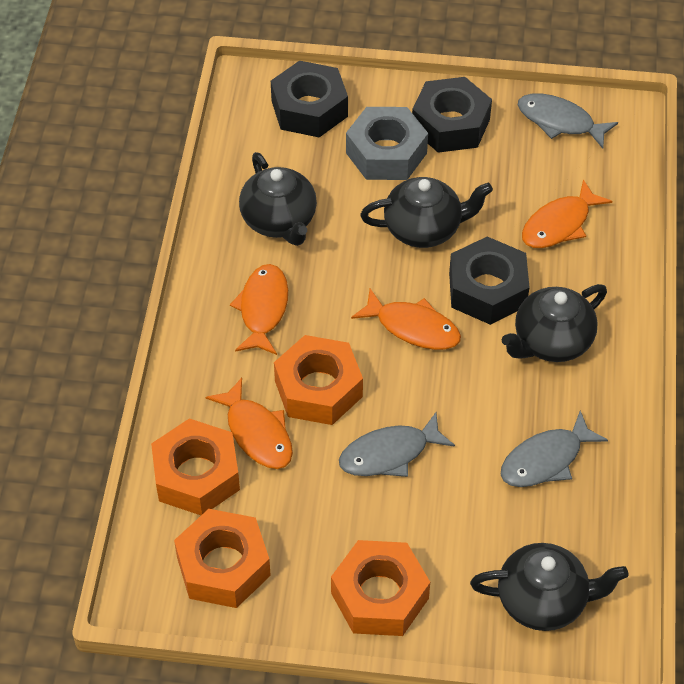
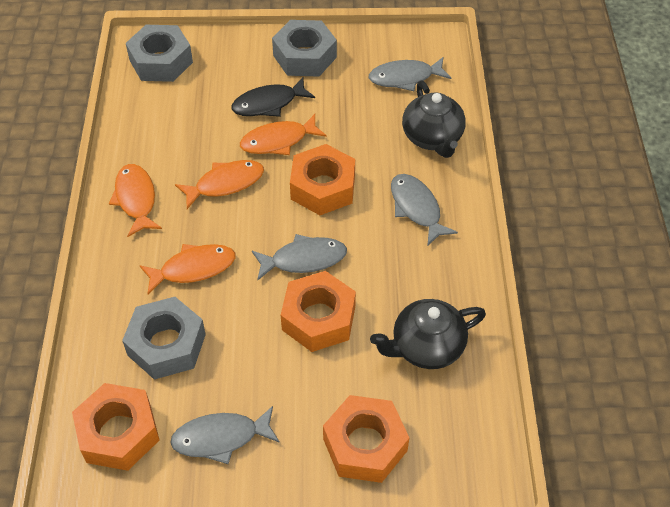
black fish: none = 0 -> [231,77,315,117] = 1
black nut: [271,61,348,137] [412,77,492,153] [449,237,530,325] = 3 -> none = 0
black teapot: [239,152,317,246] [360,177,493,248] [470,543,628,631] [502,284,607,362] = 4 -> [370,299,486,369] [402,81,466,158] = 2
grey fish: [339,412,455,477] [500,411,608,487] [518,94,618,149] = 3 -> [170,406,280,464] [252,234,347,280] [369,57,451,91] [391,174,458,245] = 4
grey nut: [346,107,428,180] = 1 -> [122,297,206,380] [126,25,193,82] [272,20,337,77] = 3

